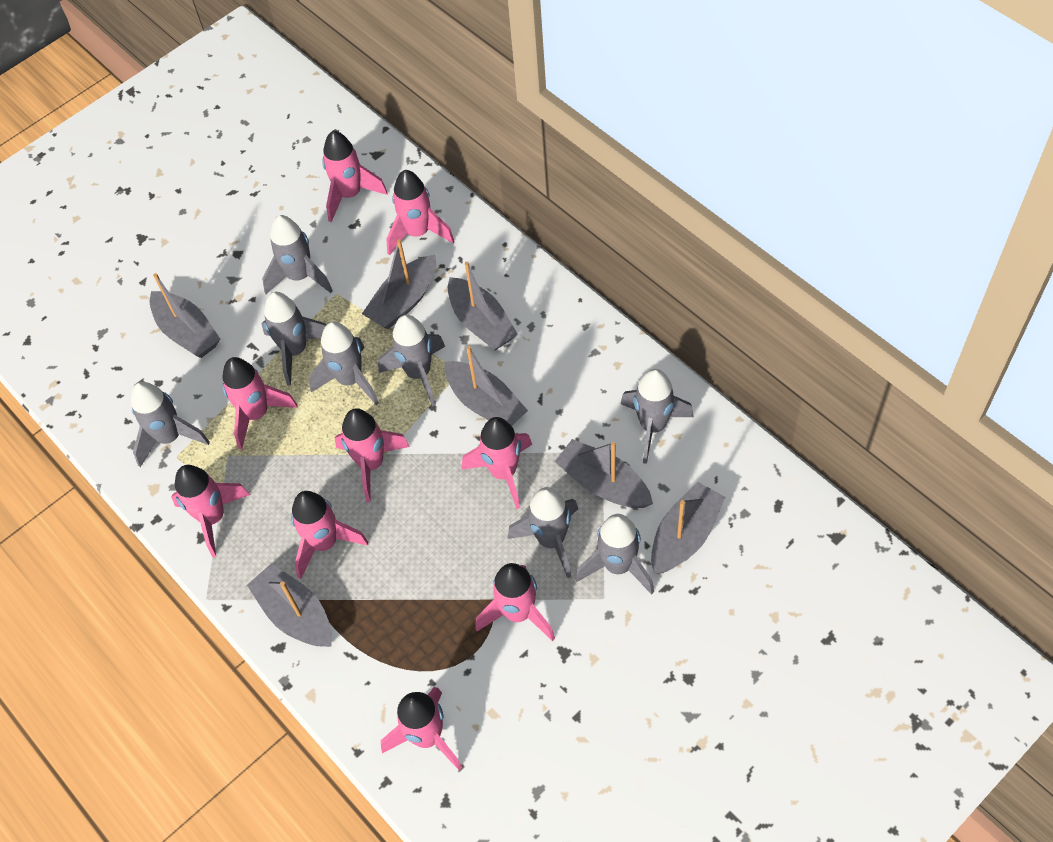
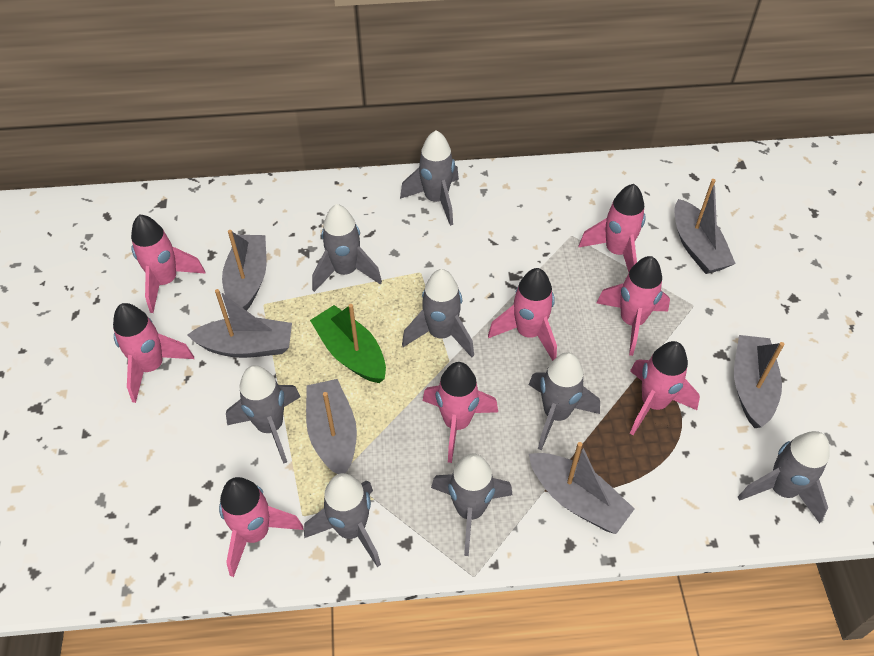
green boat: none = 0 -> [310,304,386,383] = 1
grey boat: [150,273,220,358] [247,564,332,647] [362,239,436,329] [444,346,528,426] [448,262,518,351] [554,439,653,508] [651,482,725,574] = 7 -> [187,289,292,358] [222,230,267,311] [306,379,357,474] [529,442,634,534] [674,179,736,274] [734,335,784,428] = 6
pink rocket: [171,465,250,557] [222,357,298,450] [291,491,368,579] [322,131,388,222] [335,408,410,502] [381,687,462,771] [386,170,454,256] [462,417,532,509] [475,563,555,641] = 9 -> [113,303,194,403] [131,214,206,313] [219,477,303,577] [423,362,498,463] [488,268,557,361] [578,184,646,272] [597,256,670,356] [630,341,700,435] = 8

